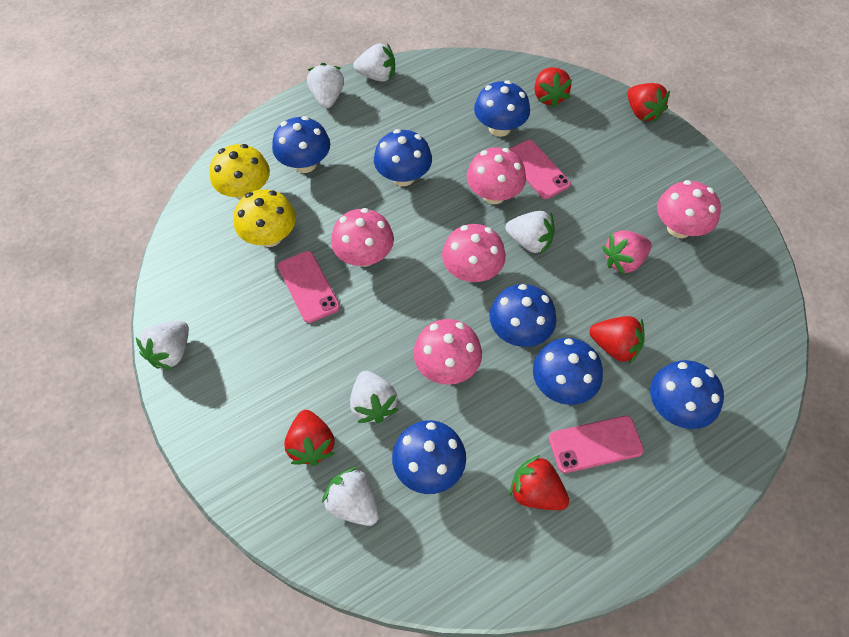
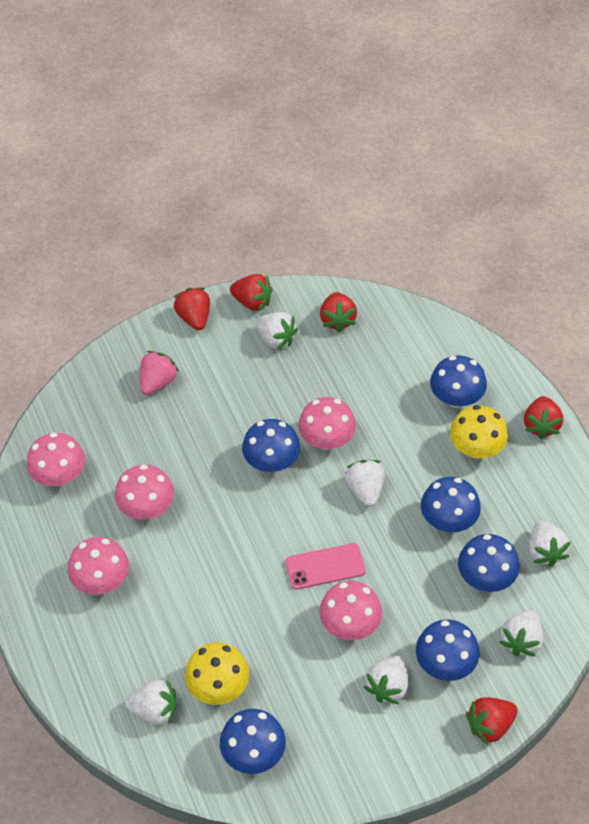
blue mushroom: [272,116,330,173] [374,129,432,186] [392,420,466,494] [474,80,530,137] [490,284,557,347] [533,338,603,405] [650,360,724,429] = 7 -> [220,709,286,774] [242,419,300,472] [416,619,480,681] [421,477,481,532] [430,355,487,408] [458,534,520,592] = 6
pink phone: [278,251,340,323] [509,140,571,199] [549,416,644,473] = 3 -> [286,543,365,589] = 1

